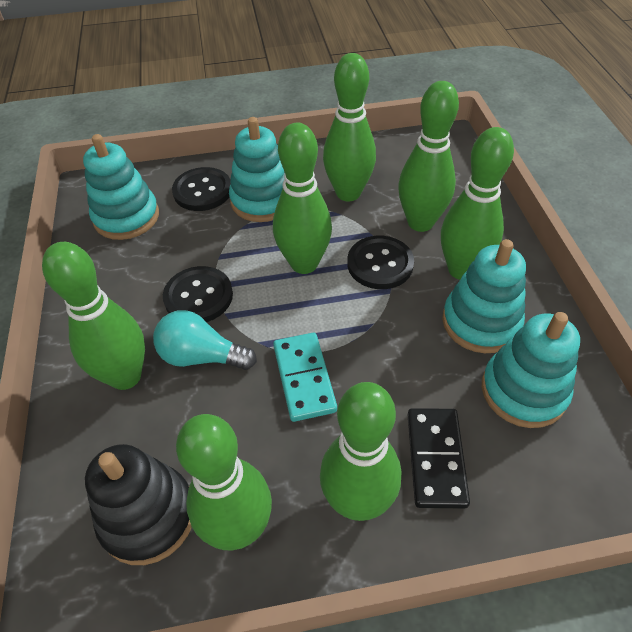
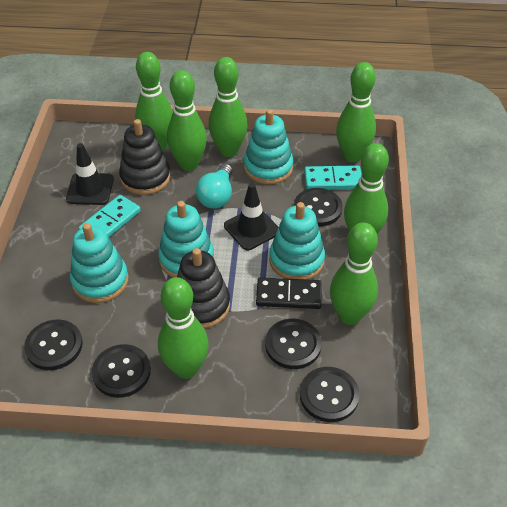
black button: [163,266,233,322] [172,167,231,211] [347,236,414,289] = 3 -> [24,319,83,370] [92,344,151,398] [265,319,322,369] [294,188,343,226] [300,367,359,422] = 5
black stacking toy: [85,444,192,565] = 1 -> [119,119,170,195] [177,248,230,328] = 2
black traffic cone: none = 0 -> [66,143,114,205] [224,183,279,250] = 2
turquoise domino: [273,333,337,422] = 1 -> [79,195,141,238] [304,165,361,189] = 2

